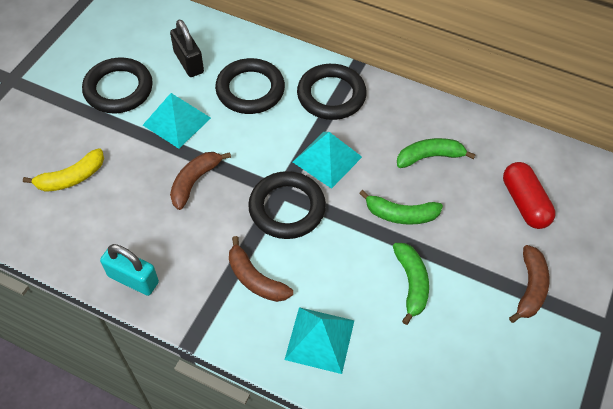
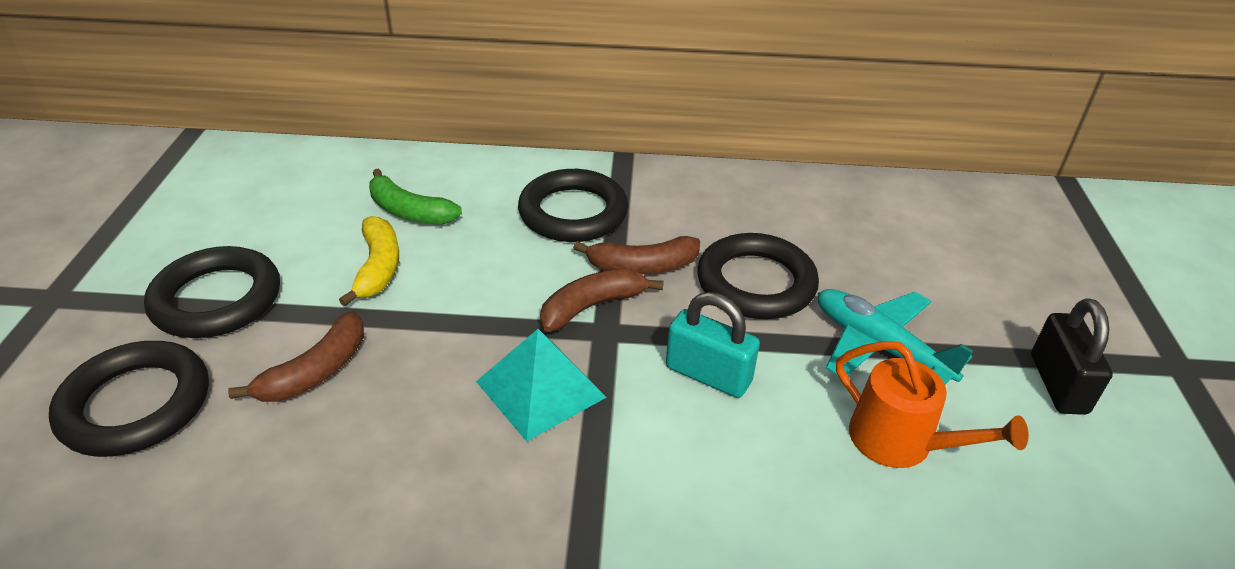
green banana: [359,190,443,225] [393,243,429,325] [397,138,476,168] = 3 -> [369,169,462,225] = 1
orange watering can: none = 0 -> [836,341,1029,468] = 1
red capsule: [503,162,555,229] = 1 -> none = 0
turquoise plane: none = 0 -> [818,289,973,384] = 1
turquoise pyramid: [143,93,211,149] [285,307,354,374] [293,132,362,189] = 3 -> [476,329,607,442] = 1

